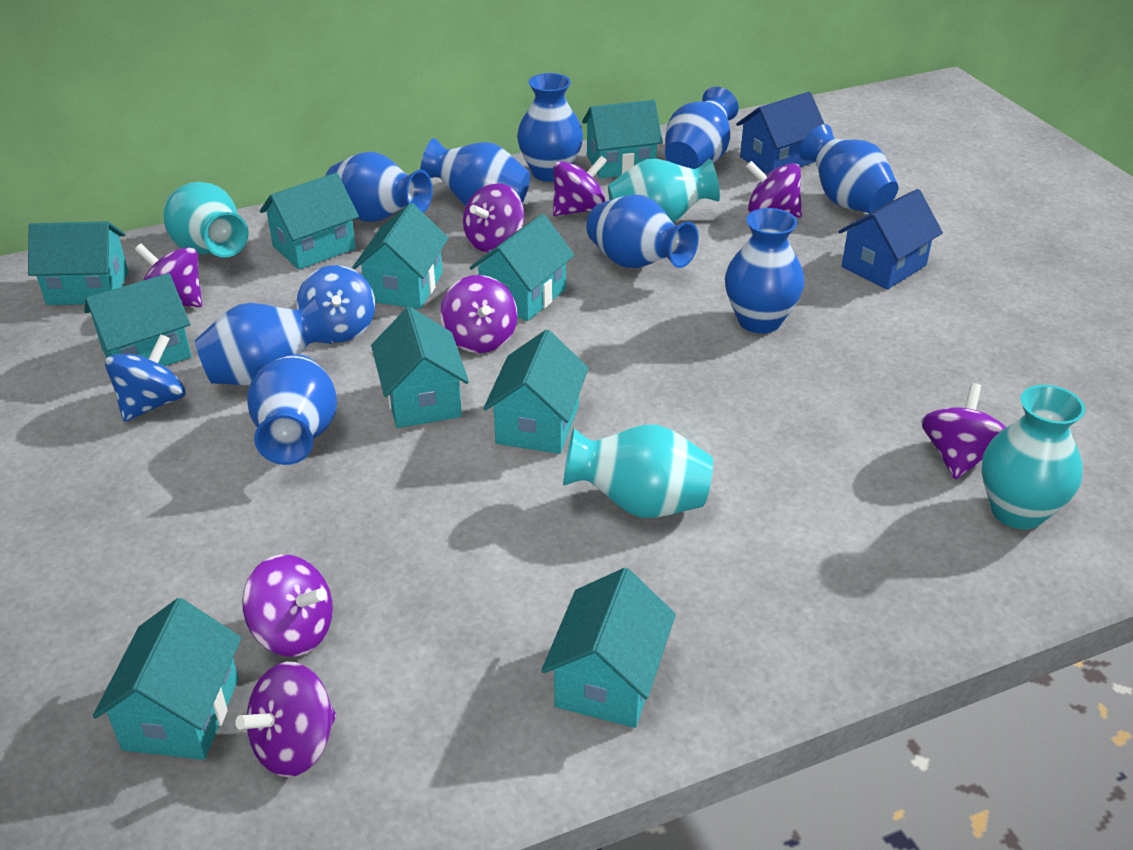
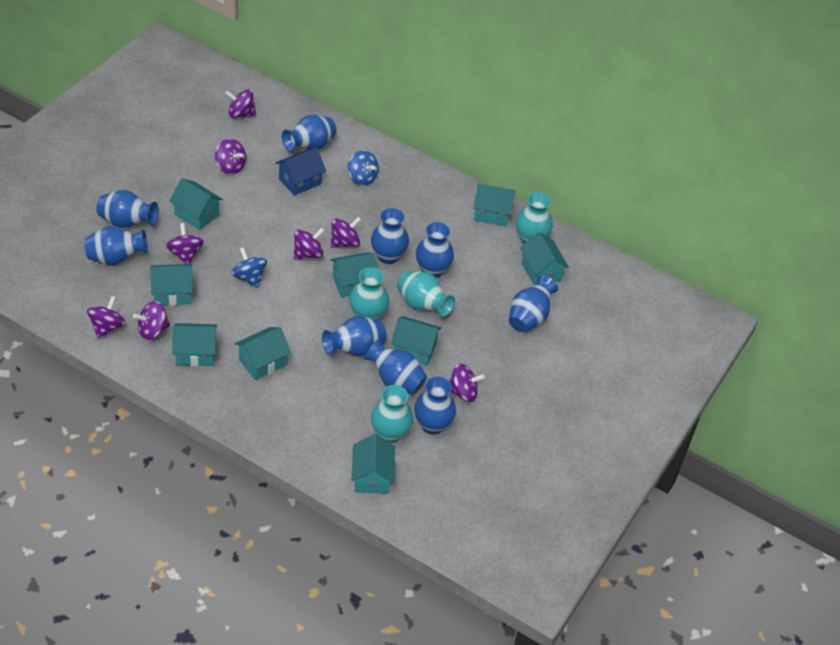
blue house: [736,92,824,174] [839,189,943,290] = 2 -> [276,148,326,195] = 1
turquoise house: [28,221,128,305] [84,273,192,366] [93,598,242,760] [260,173,359,270] [352,203,449,309] [371,307,469,428] [469,214,575,321] [483,330,589,454] [541,568,676,728] [582,100,663,179] = 10 -> [150,264,193,306] [169,178,223,230] [172,323,217,366] [235,327,291,380] [330,252,377,297] [352,434,395,494] [391,316,442,366] [473,184,515,226] [520,232,569,286] = 9

